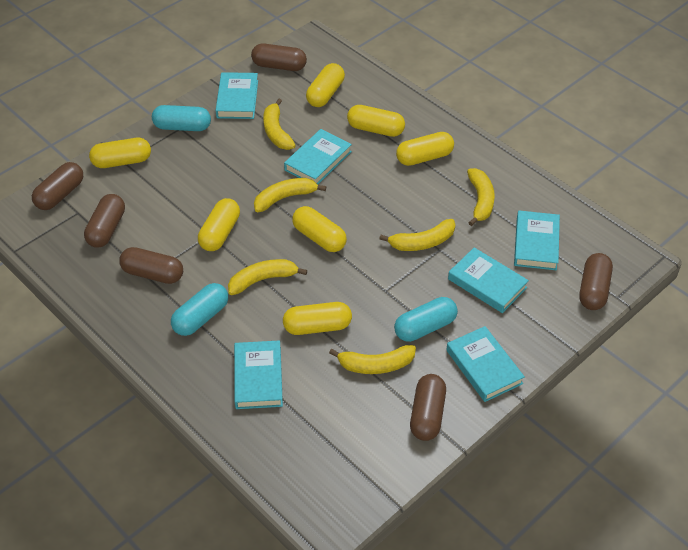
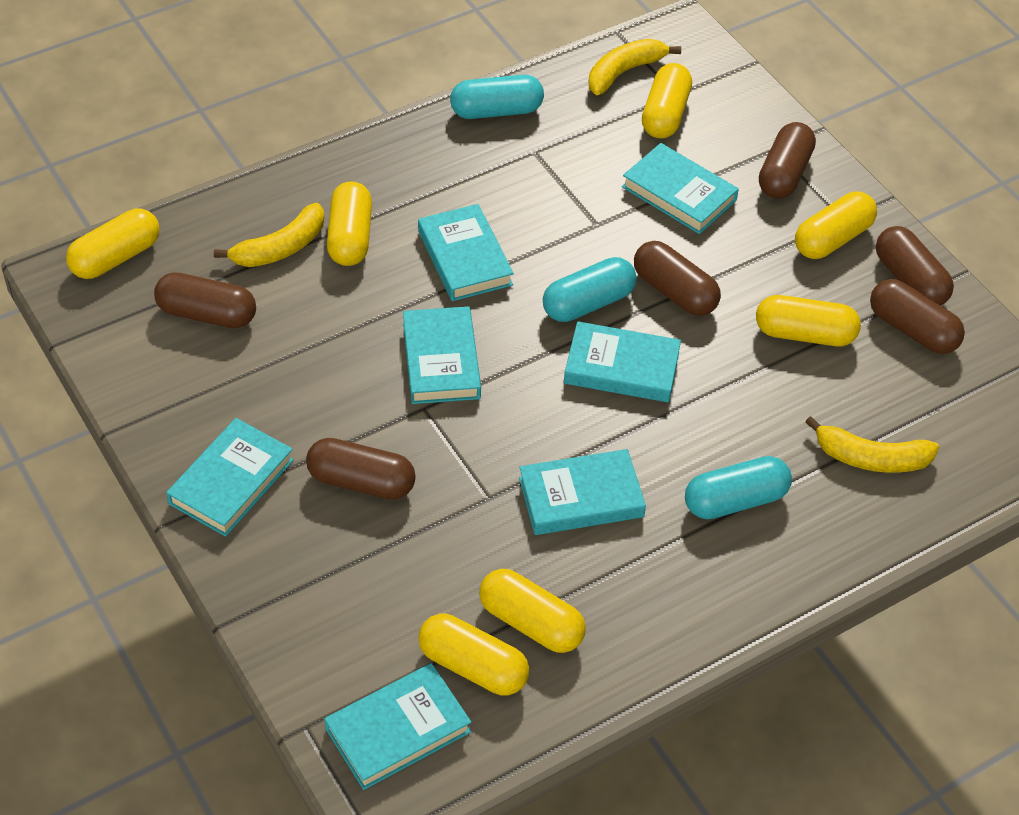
turquoise book: [215,72,258,119] [234,340,283,409] [284,129,352,184] [446,326,525,402] [448,247,529,313] [514,210,560,270] = 6 -> [166,418,294,537] [325,663,471,790] [403,306,481,404] [418,204,514,301] [519,449,646,535] [564,321,681,402] [622,143,739,234] = 7
yellow banana: [228,259,307,295] [254,178,326,212] [263,99,296,150] [329,345,416,374] [379,219,455,251] [467,168,495,226] = 6 -> [214,203,324,267] [589,39,681,95] [805,416,939,473] = 3

